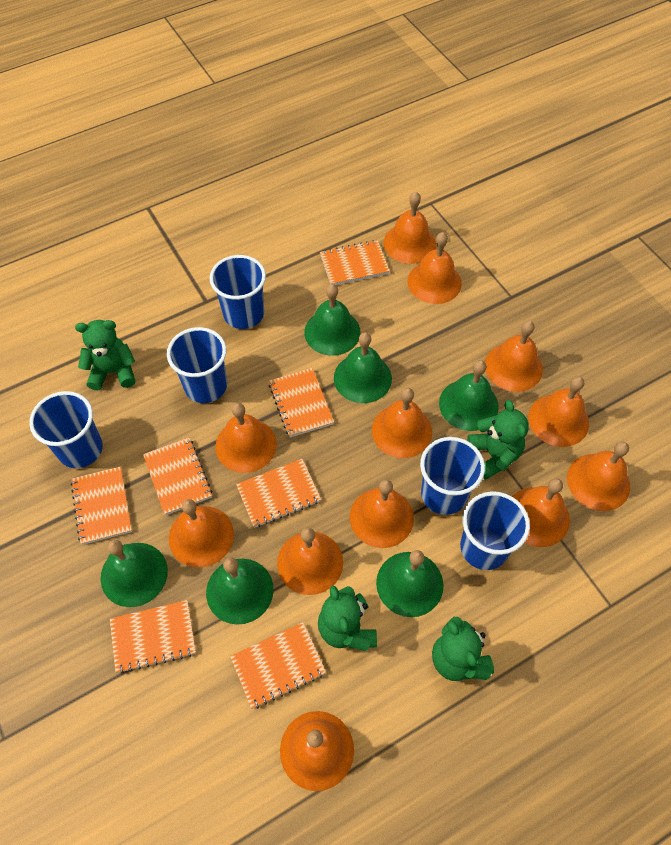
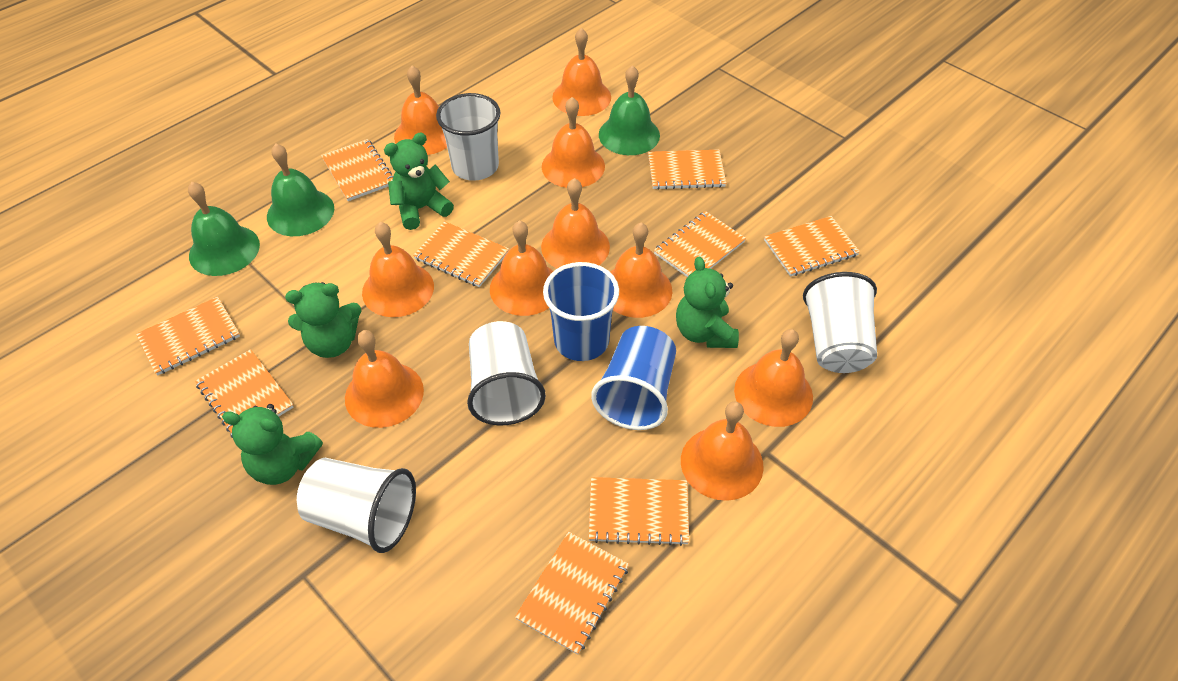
blue cup: [29,391,103,468] [167,327,227,403] [209,255,266,329] [420,437,485,515] [460,491,530,570] = 5 -> [543,262,619,361] [591,326,676,430] = 2
green bell: [101,540,168,607] [206,558,274,625] [304,284,361,356] [334,332,392,403] [376,550,444,617] [439,360,499,431] = 6 -> [188,182,260,276] [267,143,334,236] [599,65,660,155] = 3
orange bell: [169,499,234,568] [216,403,277,473] [277,527,343,595] [280,711,354,791] [350,479,414,548] [372,388,432,458] [384,192,436,264] [407,232,462,304] [485,321,543,392] [512,478,570,547] [529,376,589,447] [567,441,630,511] = 12 -> [345,330,424,428] [362,222,434,317] [394,66,447,155] [490,220,553,316] [541,178,610,268] [542,97,605,188] [552,28,611,116] [610,222,673,318] [681,401,764,501] [734,329,813,427] = 10
orange notebook: [71,466,132,545] [110,600,196,674] [143,438,212,515] [230,622,326,709] [236,459,321,528] [269,368,334,438] [320,240,390,285] = 7 -> [136,297,240,375] [195,349,294,438] [321,139,393,201] [413,221,509,287] [515,532,629,655] [589,477,689,546] [648,150,726,190] [654,211,746,277] [764,216,860,277] = 9
white cup: none = 0 -> [297,458,416,553] [436,93,501,181] [467,321,546,425] [803,272,877,373] = 4

